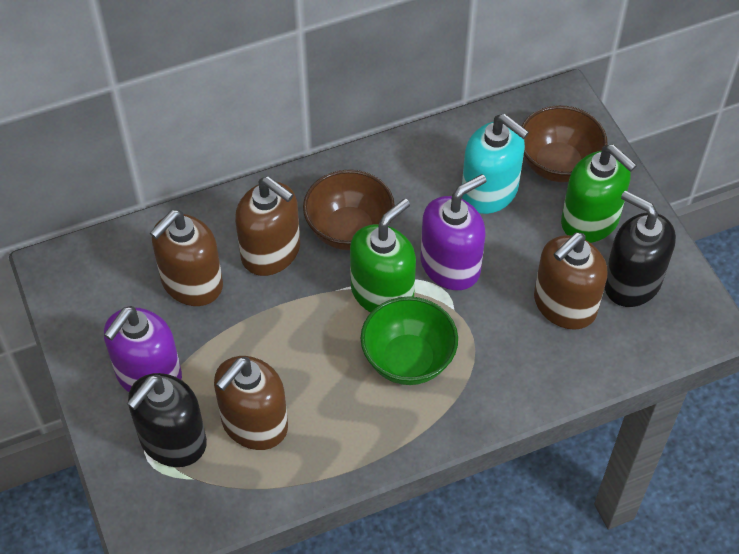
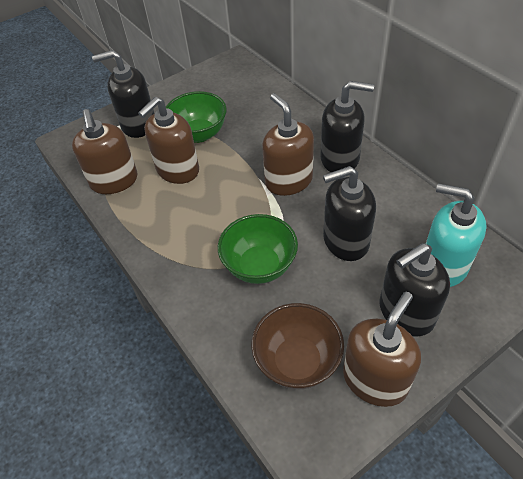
black soap dispenser: [127,373,207,467] [604,191,676,307] = 2 -> [92,50,155,138] [320,81,374,172] [323,166,376,261] [380,243,450,337] = 4
brown bowl: [303,169,395,250] [522,105,608,182] = 2 -> [251,303,344,389] = 1
green bowl: [361,296,458,385] = 1 -> [166,91,227,143] [218,214,298,284] = 2
green soap dispenser: [350,199,416,313] [561,144,637,243] = 2 -> none = 0
purple soap dispenser: [104,306,182,392] [421,174,487,290] = 2 -> none = 0

